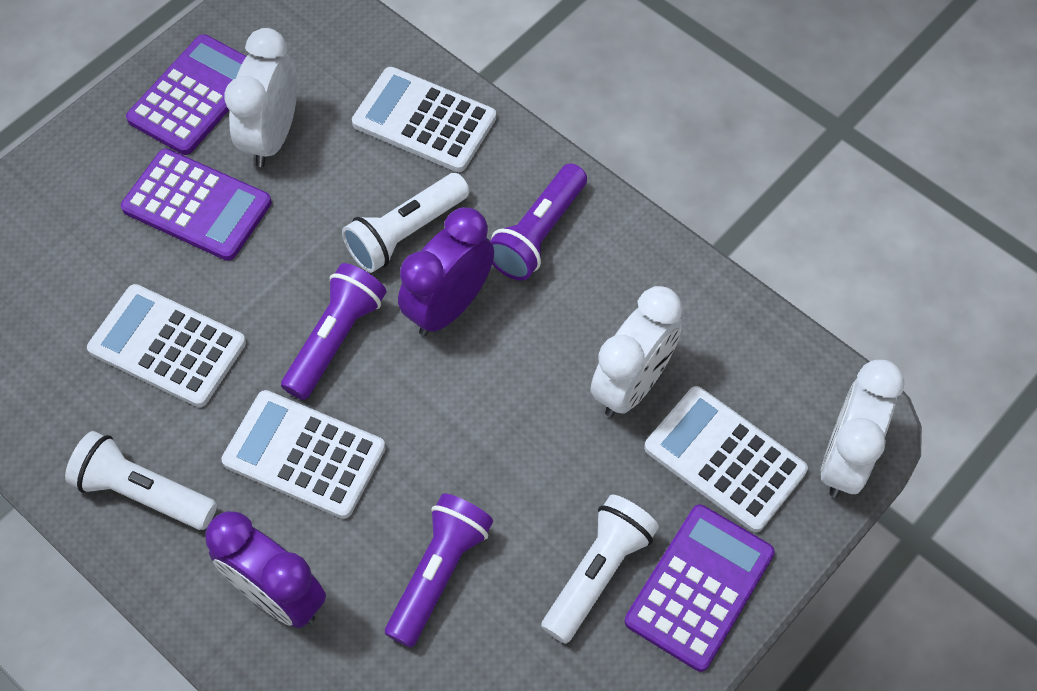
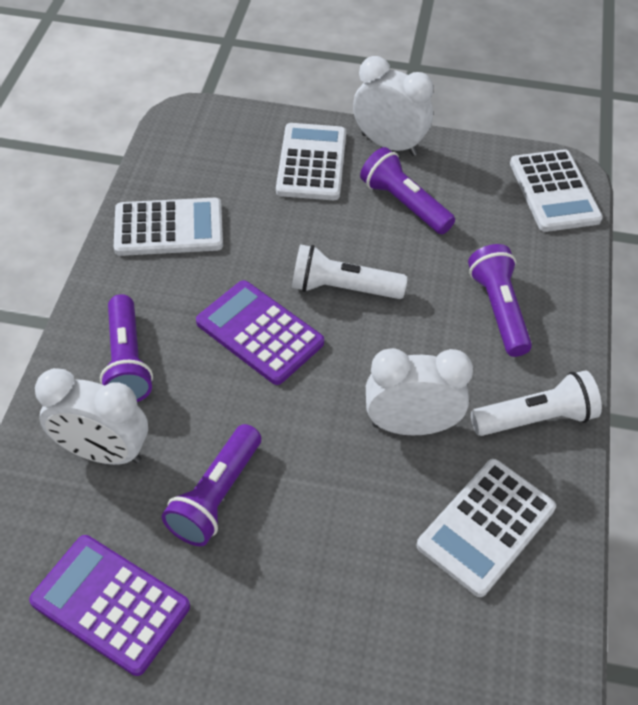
purple calculator: [121,149,272,261] [126,34,246,155] [625,504,775,672] = 3 -> [29,535,190,676] [196,280,324,385] = 2
purple clock: [206,511,326,628] [398,207,494,336] = 2 -> none = 0
purple flashlight: [281,263,386,400] [385,493,493,648] [490,163,587,281] = 3 -> [100,294,153,402] [162,424,261,546] [360,147,455,234] [468,244,532,357] = 4
white flashlight: [65,431,217,530] [342,173,469,273] [541,495,659,644] = 3 -> [292,244,407,299] [471,370,602,436] = 2

